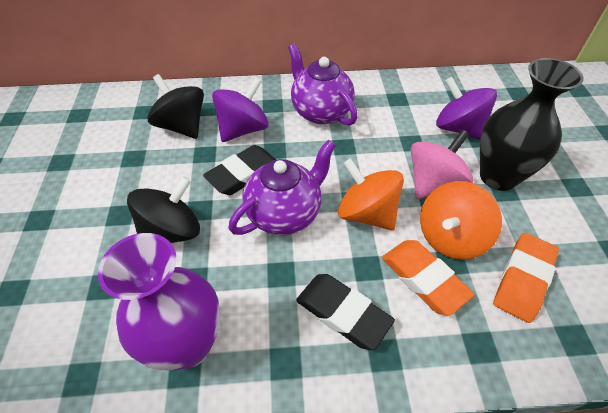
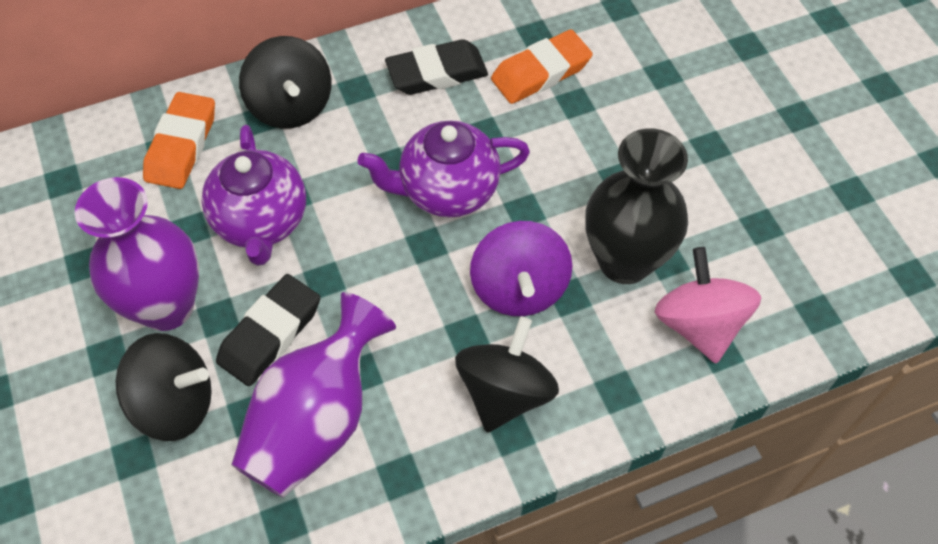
black spinning top: [127,176,200,243] [147,74,204,139] = 2 -> [116,333,212,441] [239,36,332,129] [455,317,559,432] = 3
orange spinning top: [338,158,404,231] [420,181,502,260] = 2 -> none = 0
purple spinning top: [212,77,269,142] [436,77,497,140] = 2 -> [470,221,573,316] = 1
purple vase: [98,233,220,370] = 1 -> [75,177,199,331] [231,292,396,497] = 2

